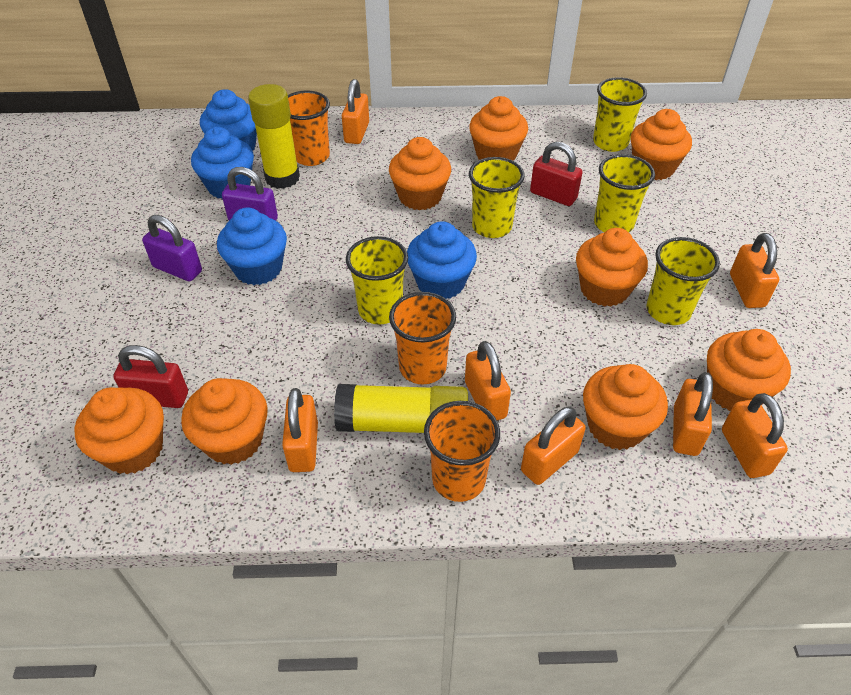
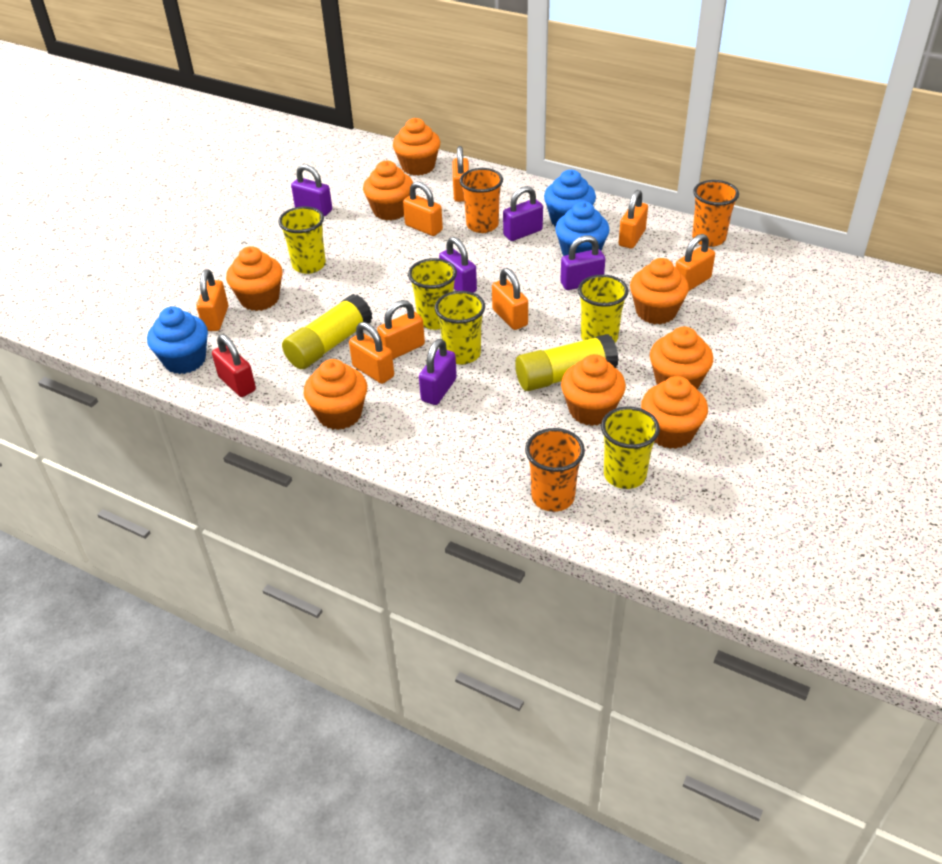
blue cupcake: [191,127,254,199] [200,89,257,151] [217,208,287,285] [407,221,477,299] = 4 -> [147,307,208,374] [544,170,596,227] [555,201,610,256] = 3
orange padlock: [282,388,318,472] [342,79,369,144] [465,341,511,420] [521,407,586,485] [673,372,713,456] [722,393,788,478] [730,233,779,308] = 7 -> [196,269,228,331] [349,322,394,384] [377,300,425,359] [403,182,443,236] [453,146,469,202] [492,268,528,330] [619,190,648,249] [675,234,715,291] = 8
purple padlock: [142,215,202,281] [222,167,278,221] = 2 -> [291,164,332,216] [419,339,457,405] [439,237,477,293] [503,186,543,241] [560,235,605,290] = 5
red padlock: [114,345,188,408] [530,142,583,206] = 2 -> [212,334,256,397] = 1

